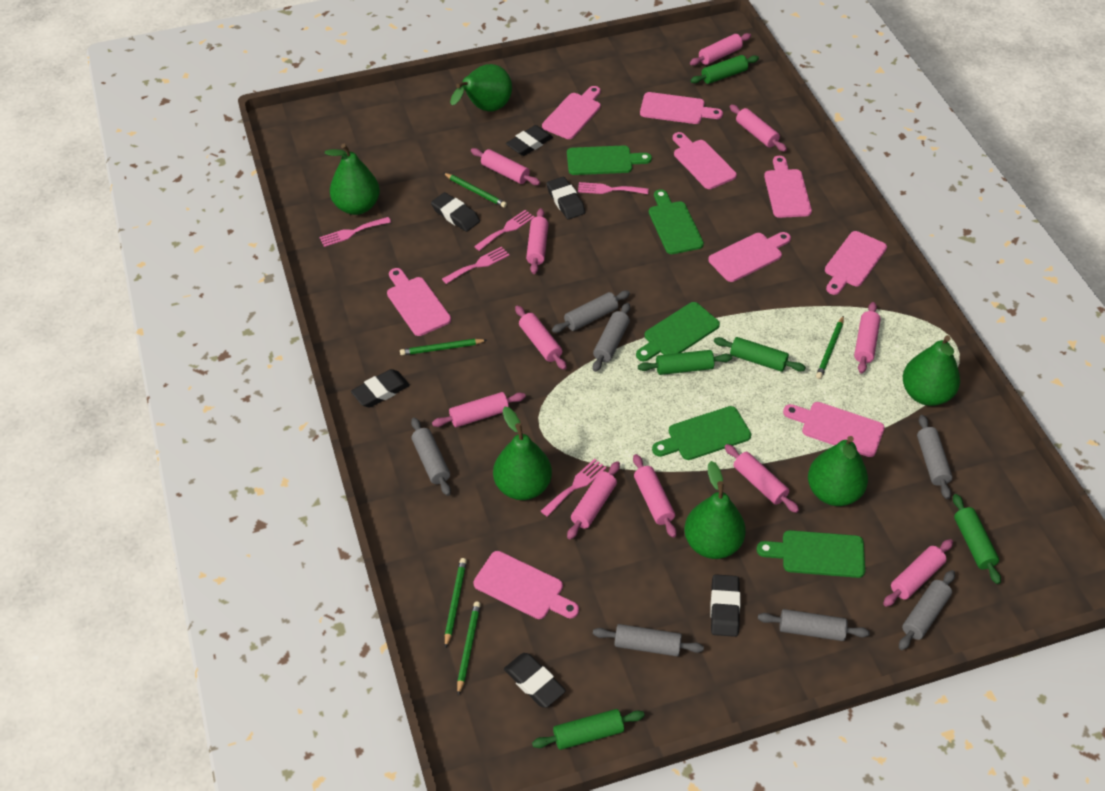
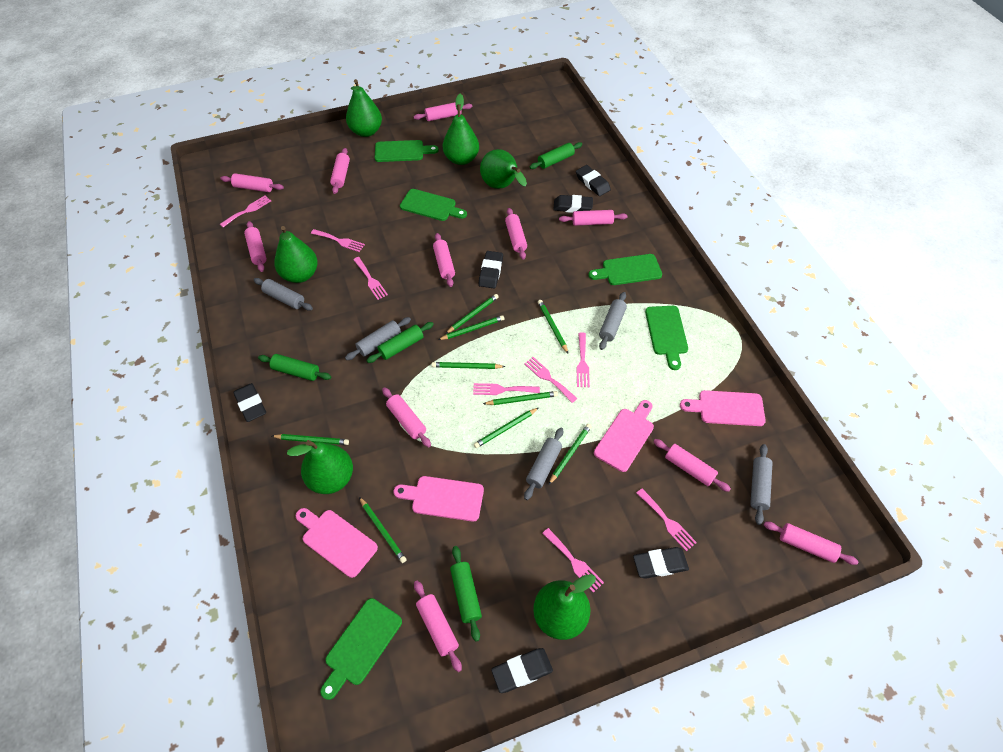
green pencil: [400,339,487,355] [443,173,507,208] [445,558,467,648] [457,602,481,695] [816,316,844,379] = 5 -> [272,434,349,445] [359,497,407,563] [432,362,505,369] [438,315,504,340] [445,294,498,334] [474,408,538,448] [483,391,558,405] [538,300,568,353] [549,424,592,484] = 9
green rolling pin: [532,709,645,750] [638,350,732,375] [690,55,759,84] [714,337,806,372] [953,494,1001,584] = 5 -> [258,354,331,381] [366,322,434,363] [450,546,482,642] [530,142,582,169] = 4
grey rolling pin: [411,418,451,496] [552,291,630,333] [593,303,630,372] [593,624,704,656] [758,609,870,641] [899,570,955,650] [917,415,953,499] = 7 -> [254,278,313,311] [345,317,411,360] [524,427,563,500] [599,292,627,350] [750,444,773,525] = 5
pink cutting board: [387,268,451,336] [473,551,579,619] [542,86,601,139] [640,92,723,124] [673,132,737,189] [708,232,791,282] [764,156,812,218] [783,402,885,457] [825,231,887,295] = 9 -> [296,508,378,578] [394,476,484,522] [594,400,654,472] [680,390,766,426] = 4
pink fork: [320,217,391,247] [442,247,509,284] [474,210,534,251] [541,459,607,517] [578,182,649,194] = 5 -> [220,196,271,227] [311,229,365,252] [353,257,388,300] [473,383,540,395] [524,357,577,403] [542,528,604,593] [577,332,590,387] [636,488,697,551] = 8

